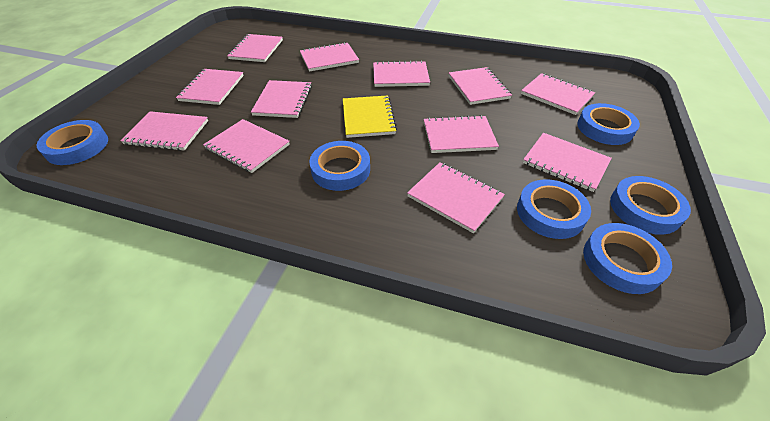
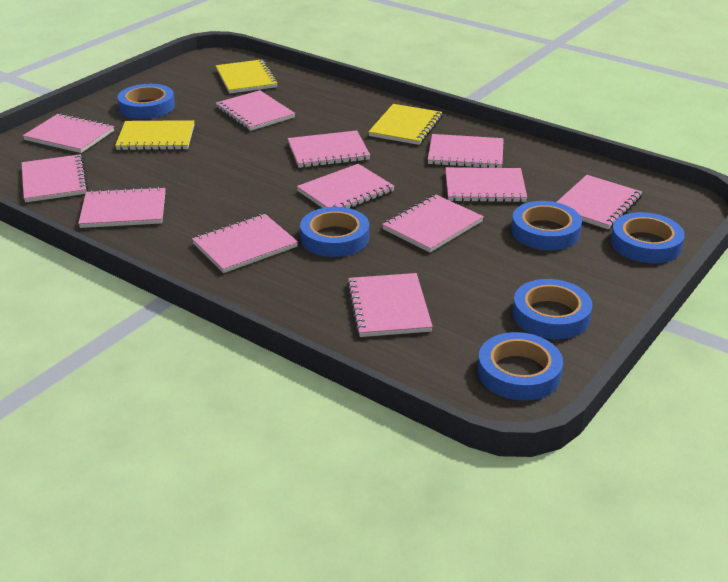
yellow notebook: [343,95,397,138] = 1 -> [115,120,194,150] [216,59,278,94] [369,104,442,145] = 3

